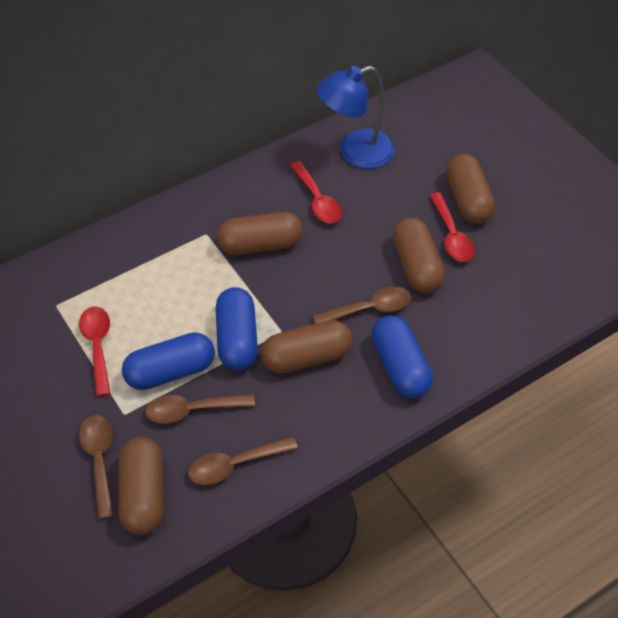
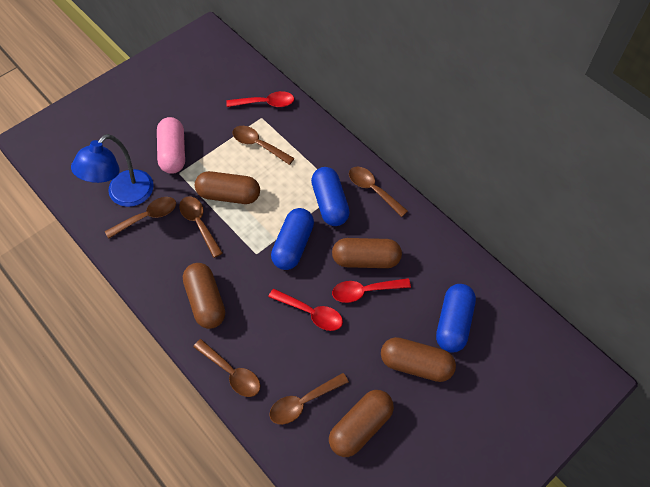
brown spoon: [79,415,114,519] [145,394,255,424] [188,436,298,485] [313,286,411,324] = 4 -> [105,197,176,239] [179,196,223,258] [193,339,261,397] [233,126,295,165] [270,373,349,425] [349,167,408,217] = 6
pink capsule: none = 0 -> [157,117,185,174] = 1

